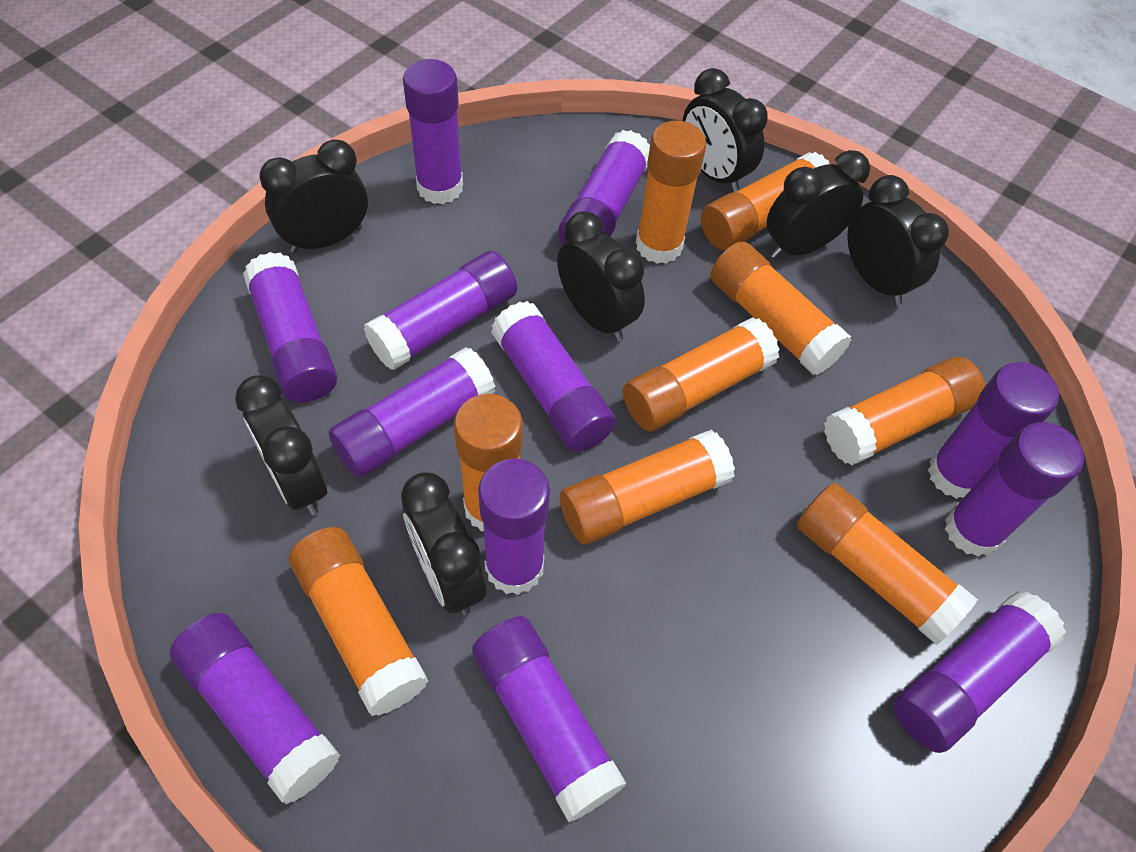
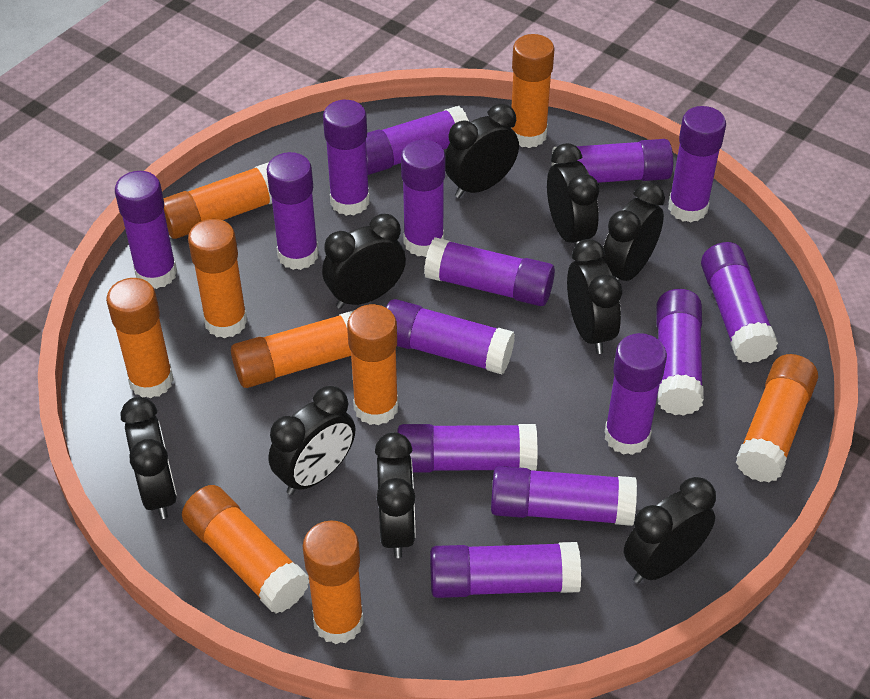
black clock: [235,375,327,515] [259,139,368,253] [401,472,486,615] [557,211,645,341] [683,68,768,192] [767,150,870,259] [847,175,949,305] = 7 -> [121,397,177,519] [268,386,355,495] [322,214,406,309] [375,432,416,558] [445,104,519,198] [547,143,599,245] [567,239,622,354] [602,182,665,282] [624,477,716,583] = 9
purple glue stick: [170,613,340,804] [243,252,337,403] [329,347,495,478] [364,251,517,370] [403,59,463,204] [472,616,626,822] [478,458,550,595] [491,301,616,452] [558,130,650,245] [893,591,1066,753] [928,362,1059,499] [945,422,1084,557] = 12 -> [115,171,177,289] [267,152,319,270] [323,100,370,216] [366,106,469,175] [386,299,515,374] [397,424,538,473] [401,140,445,257] [424,237,555,306] [430,542,581,598] [491,466,637,526] [552,139,673,183] [605,333,667,455] [656,289,704,416] [668,106,726,222] [701,242,778,363] = 15

